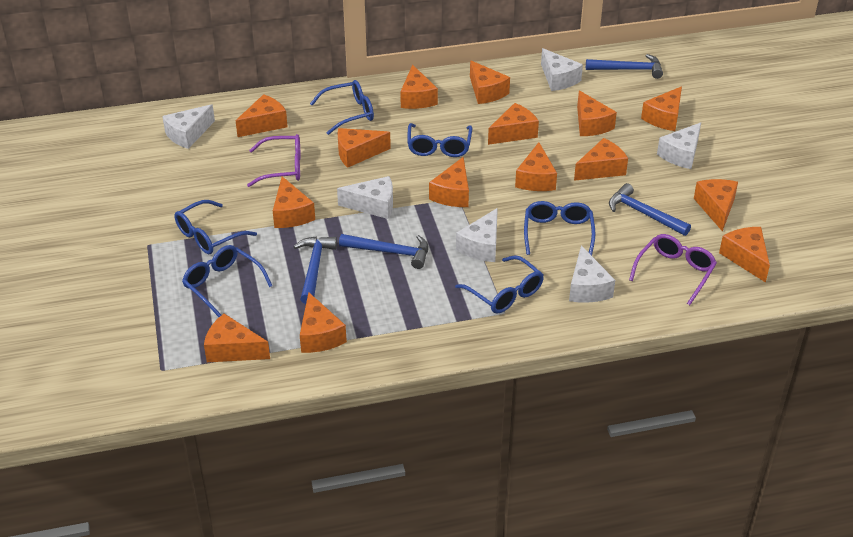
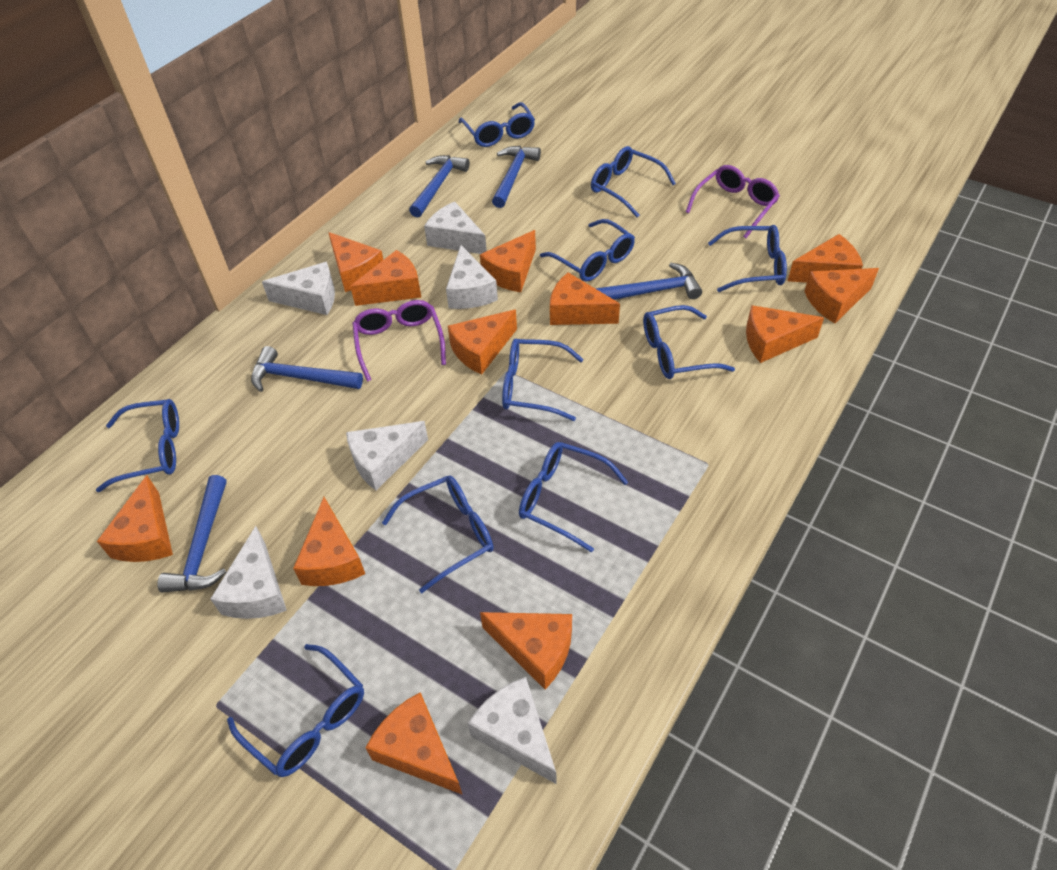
blue glasses: [174,200,257,254] [182,245,272,317] [310,80,374,135] [407,123,472,157] [455,255,544,314] [524,201,595,256] = 6 -> [96,399,179,492] [227,644,364,777] [382,476,493,593] [459,102,535,147] [502,339,583,421] [519,442,628,553] [540,219,635,282] [591,146,676,217] [643,305,735,379] [708,225,787,292] = 10
blue hammer: [293,236,337,304] [339,234,428,269] [586,54,663,79] [609,183,691,236] = 4 -> [157,475,227,592] [251,346,363,392] [409,155,470,217] [492,146,541,208] [595,263,702,300] = 5
orange cheese: [204,314,270,362] [236,94,288,137] [273,176,315,228] [300,292,347,353] [337,128,391,168] [400,65,438,109] [429,157,469,207] [470,61,510,104] [488,103,539,145] [515,142,557,191] [574,138,628,181] [577,90,617,136] [641,86,682,131] [694,179,738,232] [719,227,770,283] = 15 -> [97,475,173,562] [293,497,365,586] [328,232,383,292] [350,250,421,306] [365,692,463,795] [448,310,517,375] [480,230,536,292] [480,612,572,689] [550,272,620,325] [746,305,824,363] [788,234,863,283] [804,268,879,323] = 12

